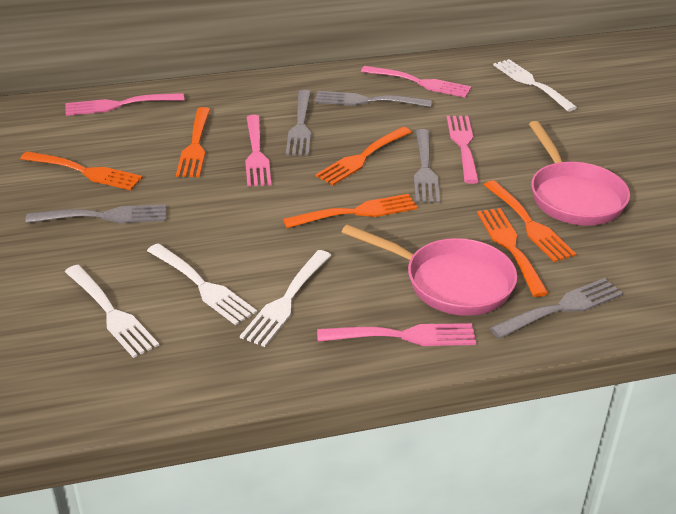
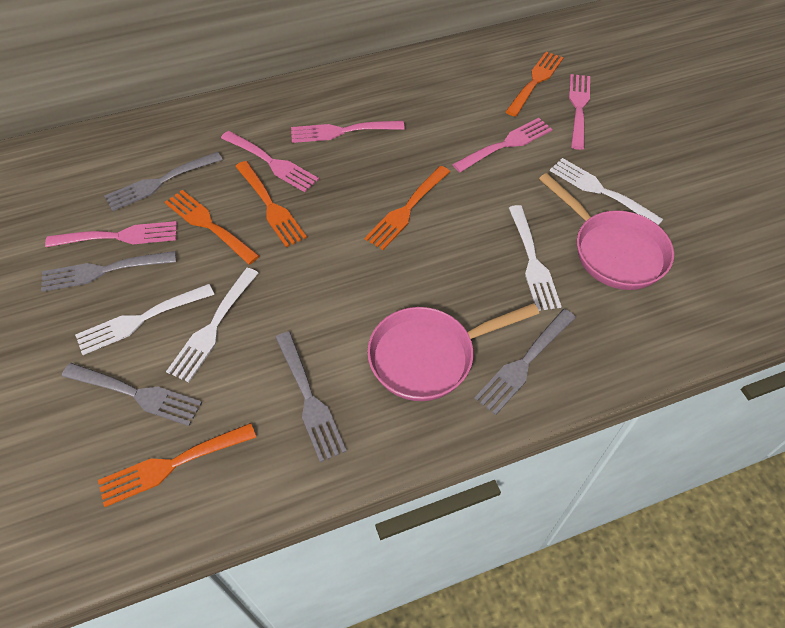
orange fork: [20,151,143,190] [176,107,211,177] [283,194,417,228] [315,127,412,185] [477,208,549,297] [484,181,576,262] = 6 -> [98,423,256,507] [165,190,259,265] [235,161,307,247] [365,166,450,250] [506,51,564,117] = 5

